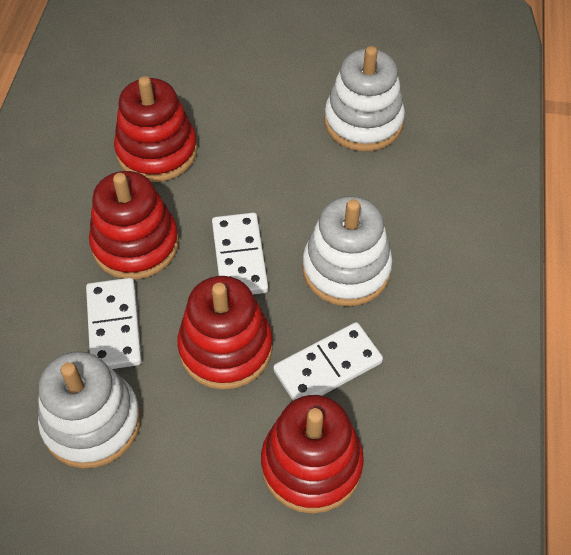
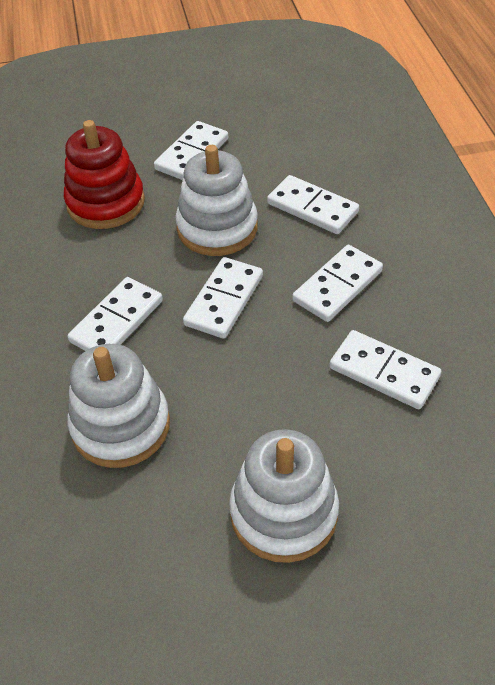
red stacking toy: [89,171,179,280] [114,76,198,182] [177,276,273,390] [261,395,364,514] = 4 -> [64,120,145,229] = 1
white domino: [86,278,142,369] [212,213,268,295] [273,322,383,401] = 3 -> [68,277,163,351] [154,121,228,180] [183,257,263,339] [267,175,359,234] [292,245,383,322] [329,330,441,409] = 6

